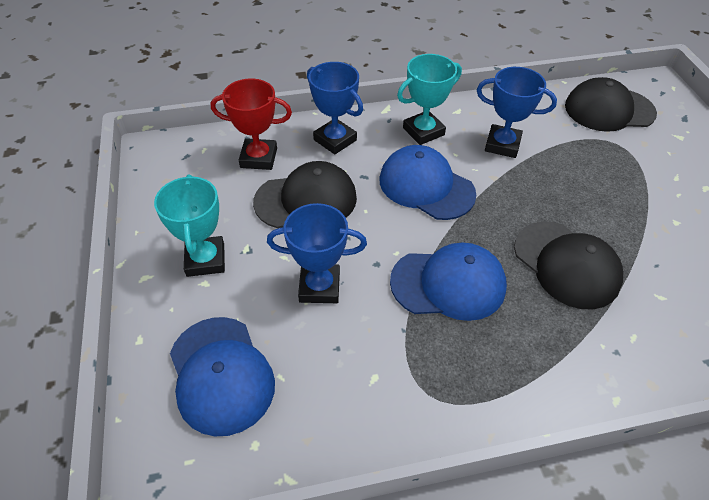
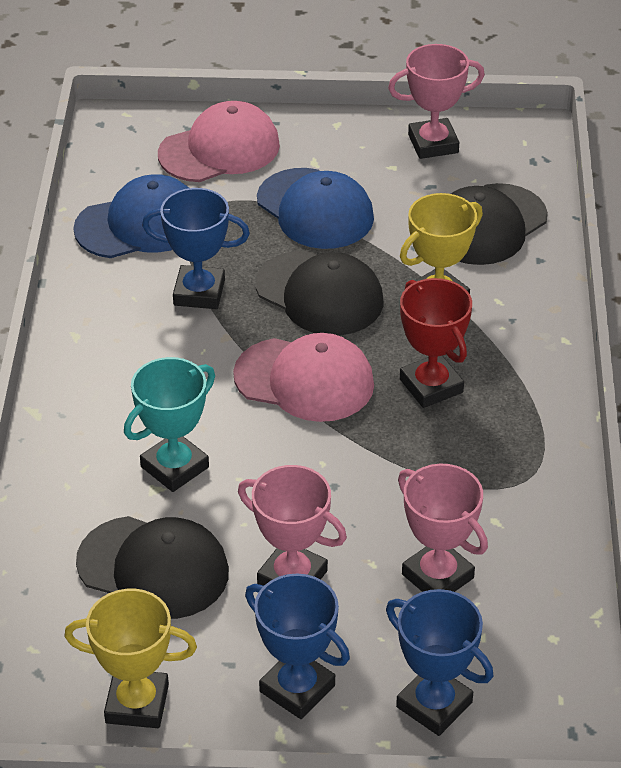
blue cap: [170,317,275,436] [380,145,476,220] [390,243,507,321] = 3 -> [73,174,189,258] [257,168,374,249] = 2
pink cap: none = 0 -> [158,101,280,182] [233,333,374,422] = 2
pink trophy: none = 0 -> [238,465,347,586] [388,44,485,159] [398,464,488,592] = 3
turquoise trophy: [154,174,225,277] [397,54,462,145] = 2 -> [124,357,215,492] = 1
yellow trophy: none = 0 -> [64,589,197,728] [400,193,483,294] = 2

